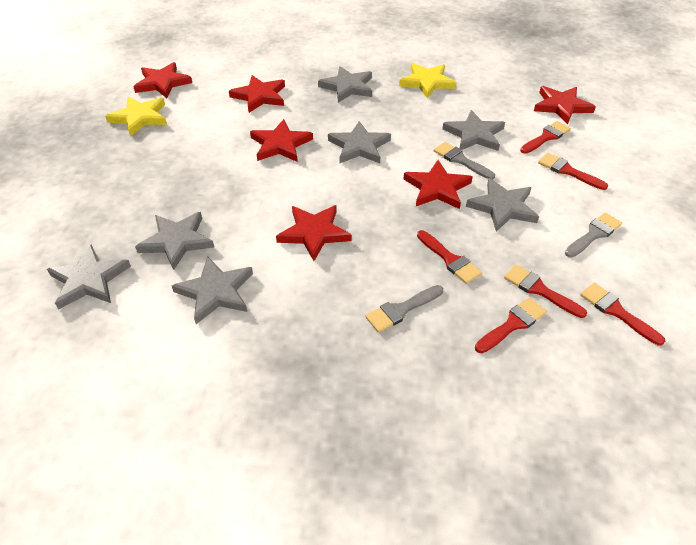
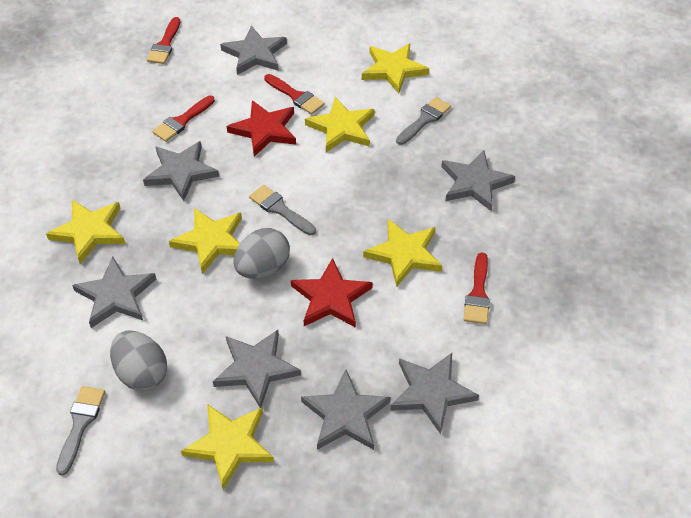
grey egg: none = 0 -> [110,331,167,391] [233,228,290,278] = 2
red brush: [417,230,482,284] [475,297,547,353] [504,264,587,318] [520,121,571,154] [538,153,608,190] [580,283,665,346] = 6 -> [147,17,180,64] [152,96,215,142] [264,74,325,115] [463,252,490,324] = 4
red star: [133,62,192,98] [229,75,285,113] [250,119,313,162] [276,205,352,261] [404,160,473,209] [534,86,596,124] = 6 -> [227,100,296,157] [291,258,373,328] = 2
yellow star: [105,97,167,137] [399,63,457,98] = 2 -> [46,200,126,264] [169,208,242,274] [181,404,274,490] [305,97,375,152] [362,43,429,94] [363,219,442,287] = 6

